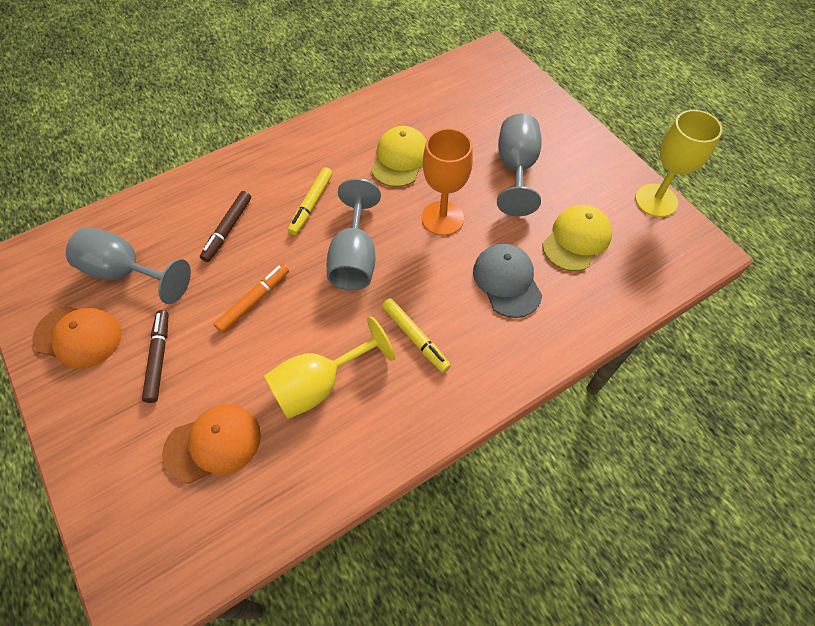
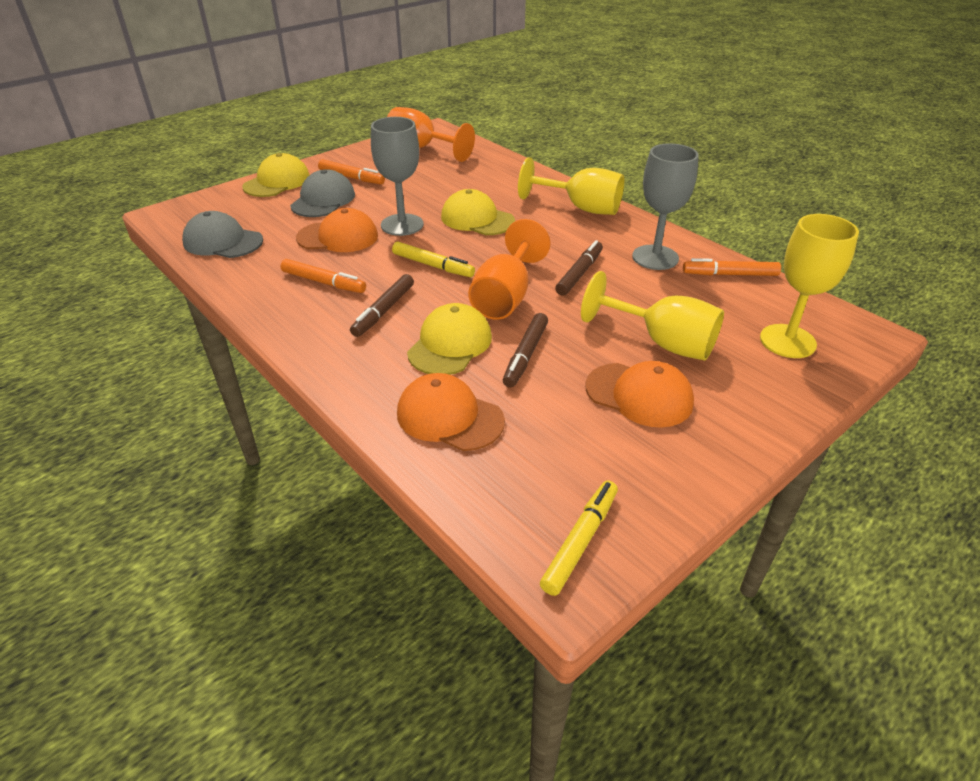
brown marker: [142,310,169,403] [200,191,251,262] = 2 -> [350,274,414,337] [503,313,548,387] [555,240,603,296] = 3
grey cap: [473,243,542,318] = 1 -> [182,211,263,258] [290,169,355,217] = 2
grey goblet: [66,227,191,304] [327,178,381,290] [497,114,542,216] = 3 -> [371,117,424,236] [632,143,699,270] = 2
orange cap: [32,306,122,369] [162,404,261,484] = 2 -> [296,208,378,252] [397,373,505,451] [586,361,694,428] = 3
orange goblet: [422,128,473,236] = 1 -> [387,107,475,162] [468,219,551,320] = 2
orange marker: [214,264,289,333] = 1 -> [281,259,366,293] [318,159,385,184] [683,258,781,276] = 3
yellow cap: [371,126,426,187] [542,205,612,271] = 2 -> [242,153,309,197] [407,303,492,375] [441,189,515,235] = 3
yellow goblet: [264,316,395,419] [635,110,722,217] = 2 -> [518,157,624,215] [581,271,724,361] [760,214,859,358] = 3

